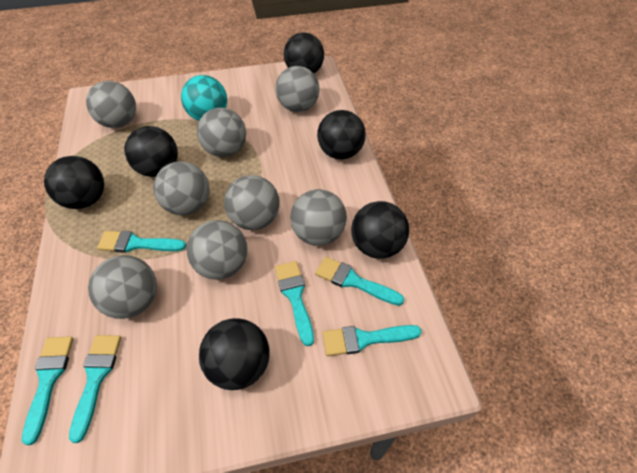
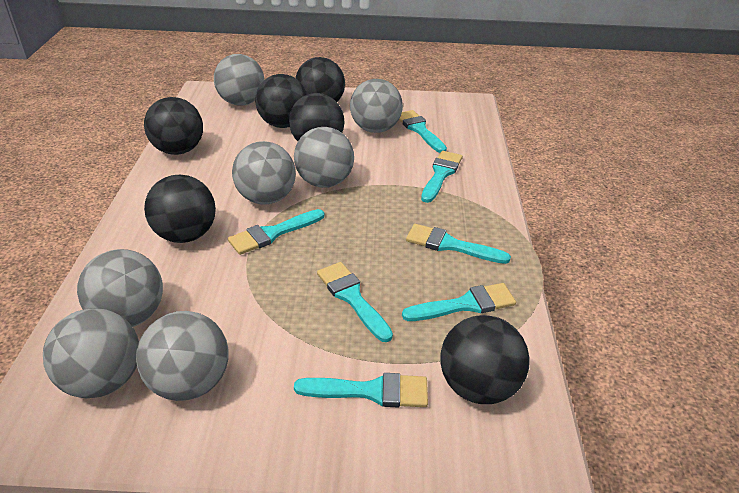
grey ball: [86,81,136,128] [88,255,157,319] [153,161,209,215] [187,220,248,280] [197,108,246,157] [224,175,280,230] [276,66,319,112] [290,189,347,246] = 8 -> [43,308,139,398] [77,249,163,327] [136,311,229,401] [214,54,264,106] [232,141,296,205] [294,127,354,188] [350,79,403,133] = 7
turquoise ball: [181,75,227,121] = 1 -> none = 0
turquoise brush: [22,336,73,445] [69,335,121,443] [97,231,186,253] [275,261,314,346] [315,257,404,306] [323,325,422,356] = 6 -> [228,209,324,255] [294,373,428,407] [317,262,393,342] [399,110,447,153] [402,283,516,321] [406,224,511,264] [421,151,463,203] = 7

